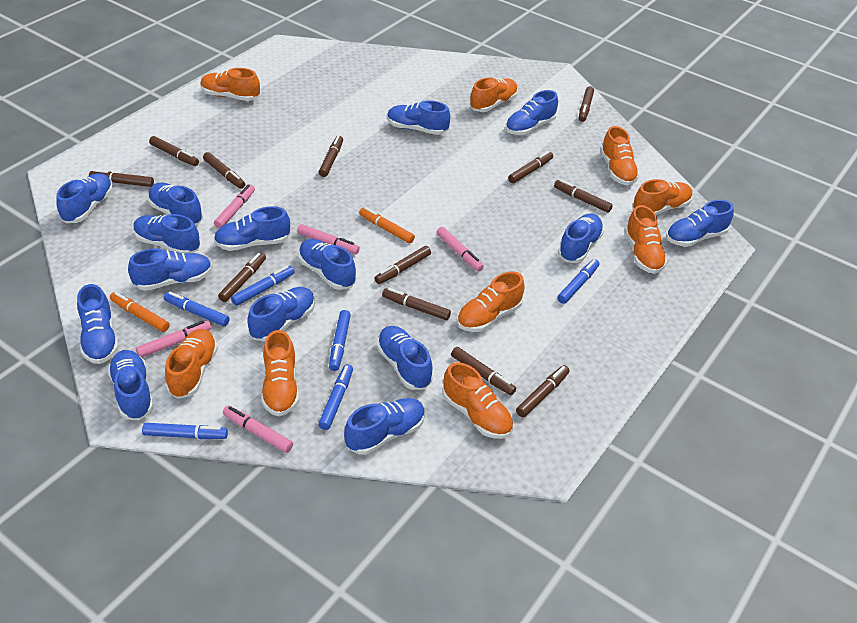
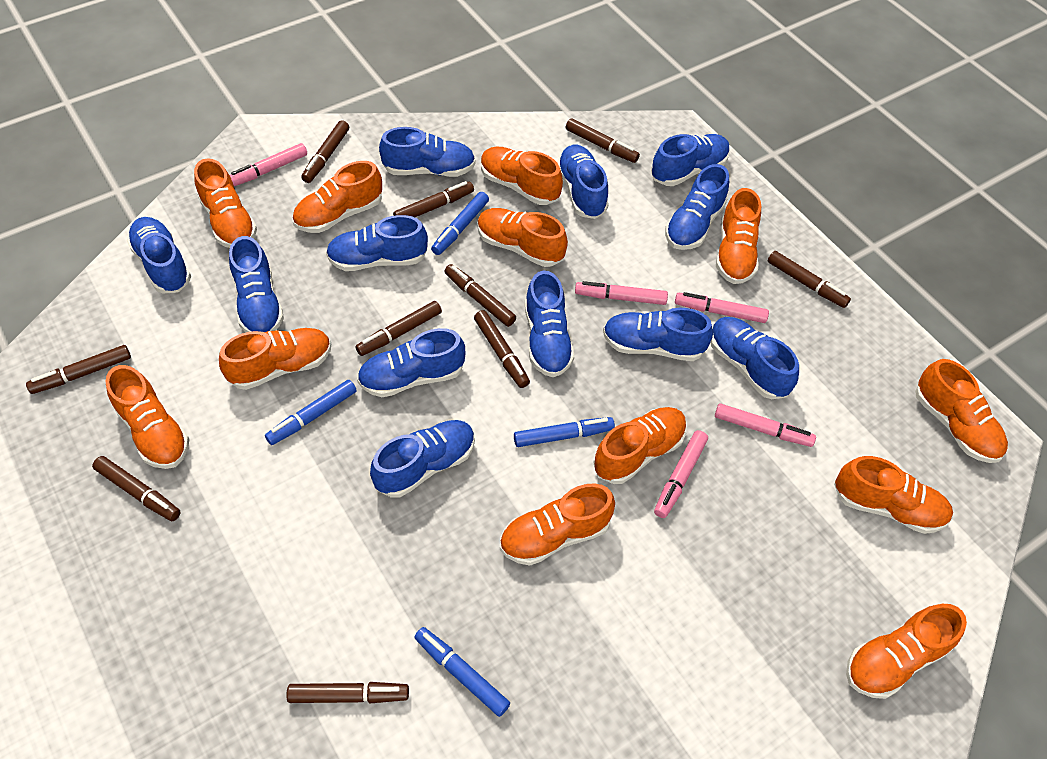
blue marker: [142,423,228,439] [164,292,230,326] [231,266,295,306] [318,364,353,430] [329,310,351,371] [557,259,599,304] = 6 -> [265,380,357,445] [414,627,510,717] [431,192,489,255] [514,417,615,447] = 4
blue shoe: [56,173,113,223] [77,284,119,364] [108,350,154,420] [128,249,212,291] [134,214,200,254] [148,183,203,226] [214,206,290,251] [247,287,315,342] [298,239,356,290] [344,398,425,455] [377,326,433,390] [387,100,450,135] [505,90,558,135] [558,213,604,263] [666,200,734,247] = 15 -> [127,217,191,293] [229,236,284,332] [326,215,428,271] [357,328,465,397] [370,420,475,498] [379,127,476,177] [525,271,574,377] [557,145,609,219] [603,308,713,361] [651,134,730,186] [665,164,729,250] [711,317,799,399] = 12
brown marker: [89,169,154,187] [149,136,199,166] [203,152,245,189] [218,253,266,302] [319,135,343,177] [374,246,431,284] [382,288,451,320] [451,347,516,395] [508,151,553,183] [516,365,570,417] [554,179,613,213] [579,86,594,122] = 12 -> [26,345,131,394] [92,456,181,521] [286,682,409,703] [301,120,349,183] [355,301,442,356] [393,181,474,217] [444,264,516,327] [474,310,530,388] [566,119,640,163] [768,251,851,308] = 10
orange marker: [110,292,170,332] [359,207,415,244] = 2 -> none = 0
orange shoe: [165,329,218,399] [200,68,260,101] [261,330,299,416] [443,362,513,439] [457,271,525,332] [470,77,518,112] [600,126,639,185] [625,205,667,274] [633,179,693,215] = 9 -> [105,365,189,469] [194,158,257,248] [219,328,331,390] [292,161,382,233] [477,208,568,267] [481,146,563,205] [500,483,615,566] [593,407,687,484] [716,188,761,284] [834,456,953,534] [846,604,967,699] [915,359,1008,463] = 12

